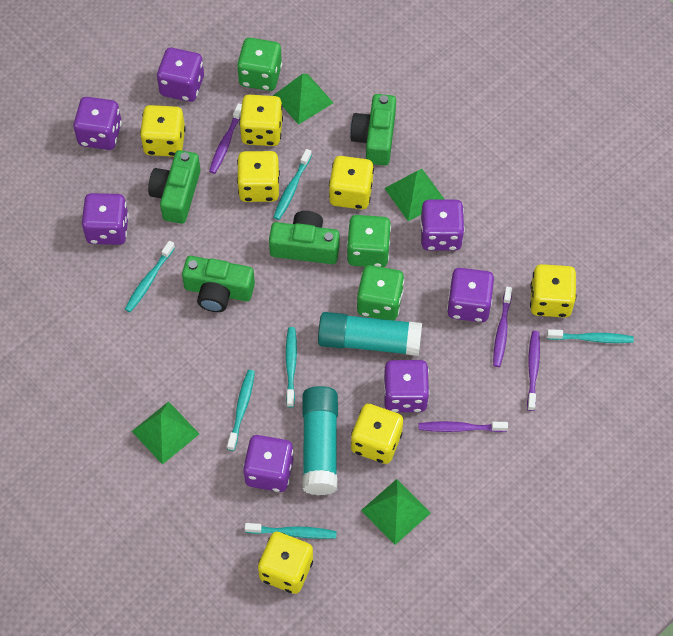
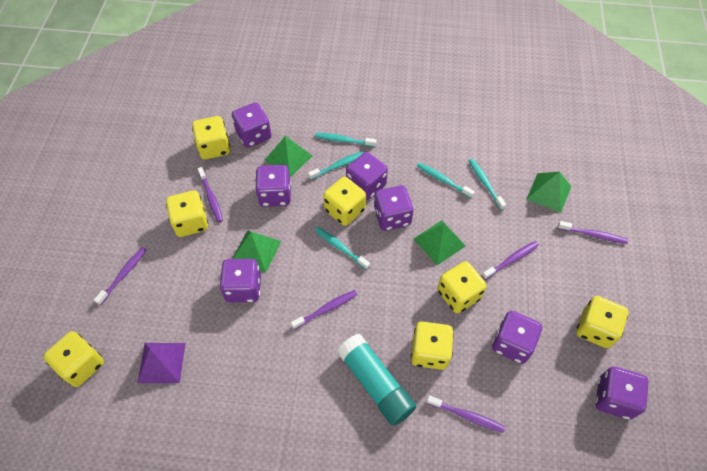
green camera: [148,150,200,224] [182,256,255,312] [269,211,339,264] [350,94,396,165] = 4 -> none = 0
green dice: [237,38,282,91] [347,215,391,267] [357,265,404,320] = 3 -> none = 0
purple pyramid: none = 0 -> [137,343,186,383] = 1
purple toothbrush: [209,103,242,174] [419,421,508,432] [493,287,512,367] [527,331,540,411] = 4 -> [94,247,147,305] [198,167,223,222] [291,290,357,330] [427,395,505,433] [482,241,539,280] [558,221,628,244] = 6
turquoise glue stick: [302,386,338,495] [318,312,422,356] = 2 -> [337,334,416,426] = 1
turquoise toothbrush: [125,241,175,312] [227,370,255,451] [245,523,337,539] [273,149,312,220] [286,327,297,407] [547,329,634,343] = 6 -> [308,151,365,180] [314,227,370,270] [315,133,377,147] [417,162,475,198] [469,159,506,210] = 5

